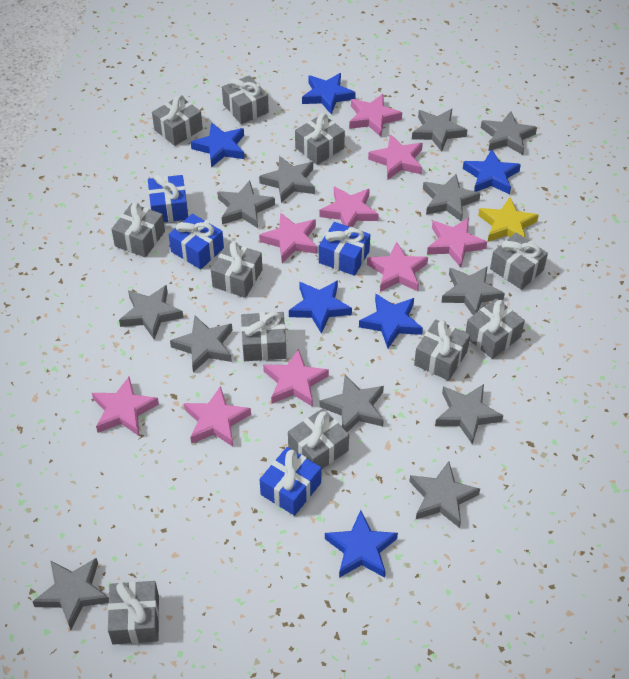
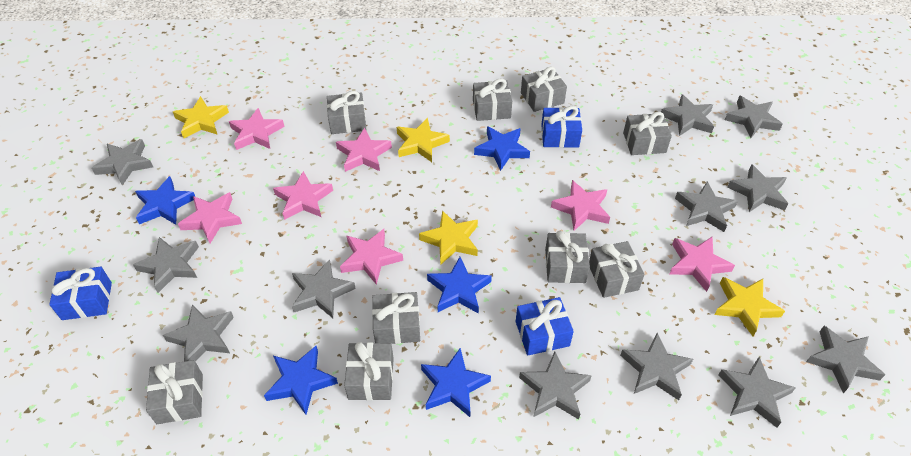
blue gift: [148,174,188,222] [168,214,224,269] [260,447,321,516] [319,222,370,276] = 4 -> [49,267,112,320] [516,297,574,355] [541,106,582,148] = 3
blue star: [191,123,244,168] [289,280,352,334] [302,73,356,115] [325,510,398,578] [359,294,423,348] [463,149,521,195] = 6 -> [135,176,195,225] [264,346,338,415] [421,348,491,417] [427,257,492,314] [474,126,530,171] = 5
grey gift: [108,581,159,645] [111,202,165,257] [152,95,203,146] [211,242,263,298] [222,75,269,124] [241,312,287,361] [288,408,349,469] [295,113,345,165] [414,320,470,381] [466,298,525,359] [490,233,548,290] = 11 -> [146,360,203,424] [327,91,367,134] [344,342,394,400] [372,292,420,344] [473,78,512,121] [521,66,567,112] [545,231,590,283] [589,241,645,298] [623,112,672,155] = 9
pink star: [92,377,159,436] [184,386,251,446] [259,213,317,263] [263,348,329,407] [320,186,379,227] [349,94,402,137] [367,241,428,292] [368,134,423,180] [427,218,487,267] = 9 -> [178,192,242,243] [229,108,284,150] [273,171,333,220] [336,128,392,172] [340,229,403,285] [551,180,610,231] [669,237,735,292] = 7
yellow star: [478,197,539,242] = 1 -> [173,96,229,138] [397,118,450,162] [419,210,478,265] [714,277,785,336] = 4

